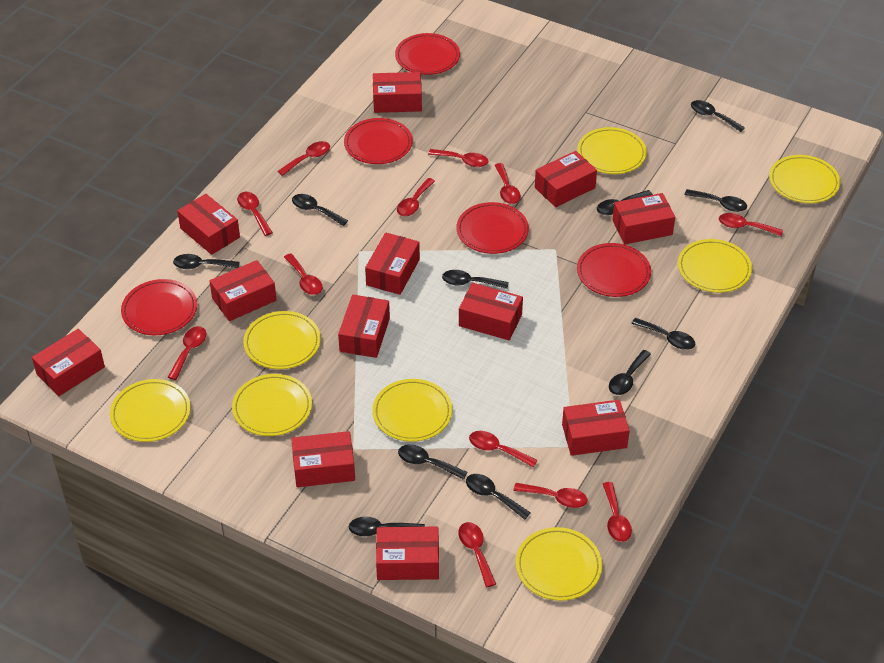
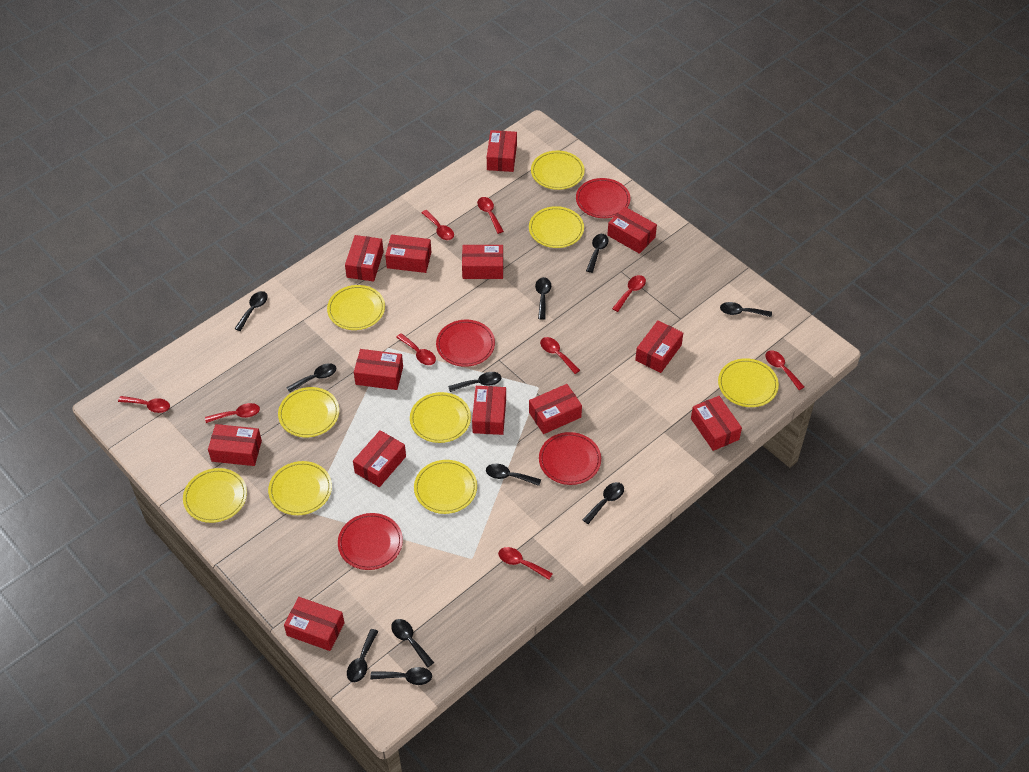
red box: [32,329,105,396] [177,194,240,255] [210,260,277,321] [291,431,355,487] [338,295,390,358] [365,232,420,295] [373,72,422,113] [376,527,439,580] [459,283,523,340] [535,151,597,207] [562,400,630,456] [612,193,675,244] = 12 -> [208,424,262,466] [284,597,344,651] [345,235,384,282] [353,430,406,487] [354,349,403,390] [385,234,431,273] [462,245,503,279] [472,386,506,435] [487,130,517,172] [529,384,582,434] [607,207,657,254] [635,320,683,373] [691,396,742,451] = 13
red plate: [121,279,197,335] [344,118,413,164] [395,33,460,75] [456,202,529,254] [577,243,651,297] = 5 -> [338,513,403,570] [436,320,495,367] [539,432,601,485] [576,178,630,218] = 4
red spoon: [168,326,206,380] [237,192,273,236] [278,141,330,176] [284,253,323,295] [397,178,435,216] [428,149,488,167] [458,522,496,587] [469,431,538,467] [495,163,521,204] [513,483,587,508] [603,482,632,542] [719,213,783,236] = 12 -> [118,396,170,413] [205,403,260,423] [396,333,436,365] [421,210,454,240] [477,197,504,234] [498,547,553,580] [540,337,580,374] [612,275,646,312] [765,350,804,390] = 9
yellow plate: [110,379,190,442] [232,374,312,436] [243,311,321,369] [372,379,452,442] [516,527,602,601] [577,127,647,174] [678,239,752,293] [769,155,840,203] = 8 -> [183,468,247,523] [268,461,332,515] [278,387,339,437] [327,285,385,330] [410,392,471,443] [414,460,477,514] [529,206,584,248] [531,151,585,190] [718,358,779,407] = 9

